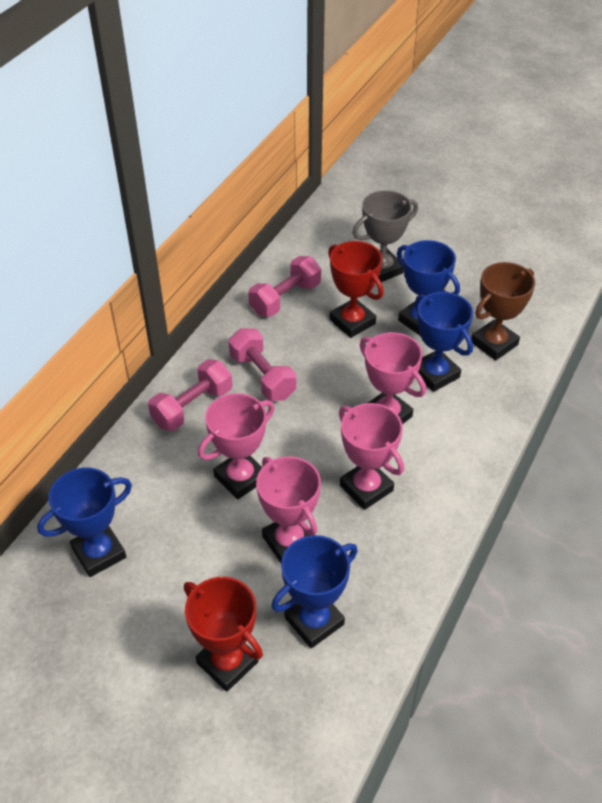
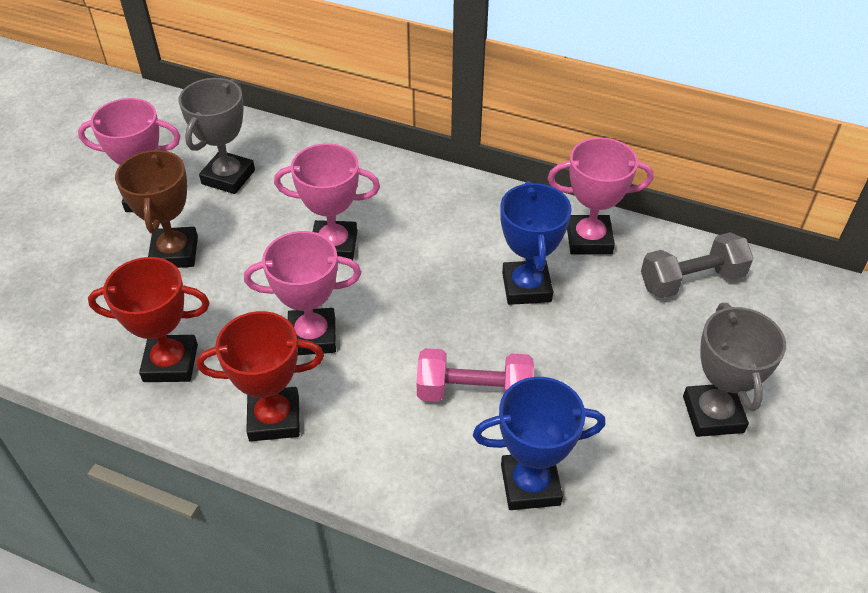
blue trophy: [37,467,132,577] [271,535,358,648] [397,240,460,336] [415,292,473,392] = 4 -> [473,377,606,510] [500,181,572,305] = 2
grey dumbbell: none = 0 -> [641,232,754,298] = 1
grey trophy: [353,190,418,282] = 1 -> [179,78,255,194] [683,303,786,437] = 2
pink dumbbell: [148,359,232,431] [229,328,296,401] [248,256,321,317] = 3 -> [417,348,534,402] = 1

